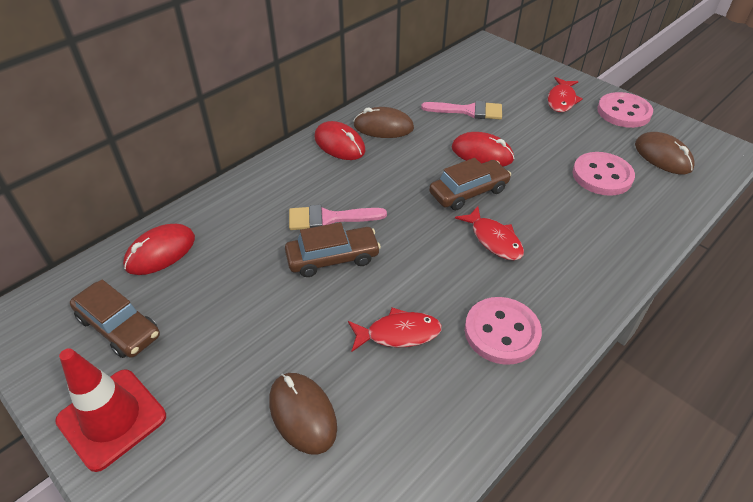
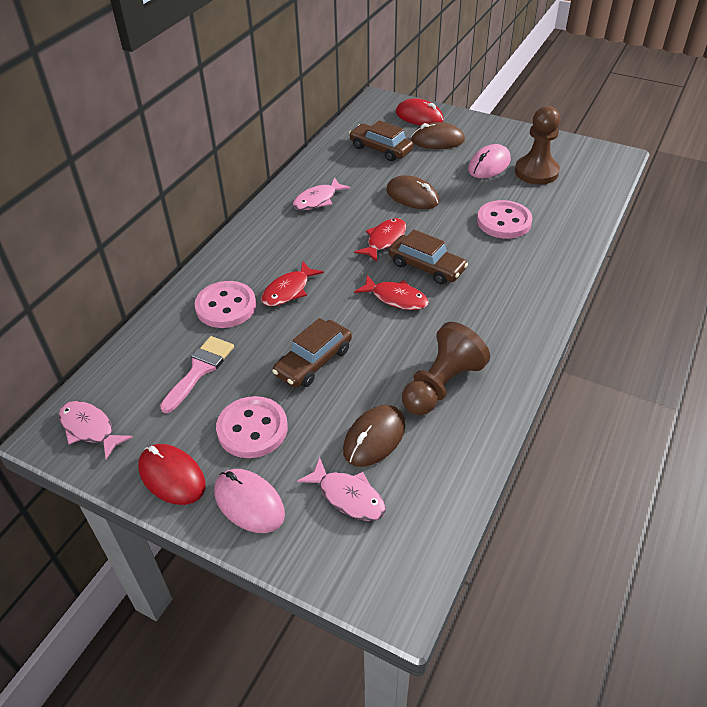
brown pawn: none = 0 -> [402,322,490,415] [515,106,560,185] = 2
pink brush: [289,205,387,230] [421,101,502,120] = 2 -> [160,336,234,413] = 1
pink fish: none = 0 -> [59,401,133,459] [293,177,351,210] [297,457,386,521] = 3
pink mouse: none = 0 -> [214,469,285,533] [468,144,511,178] = 2
red mouse: [123,224,195,275] [315,121,366,160] [452,132,514,167] = 3 -> [138,444,206,505] [396,98,444,125] = 2
red traffic cone: [55,348,166,472] = 1 -> none = 0

